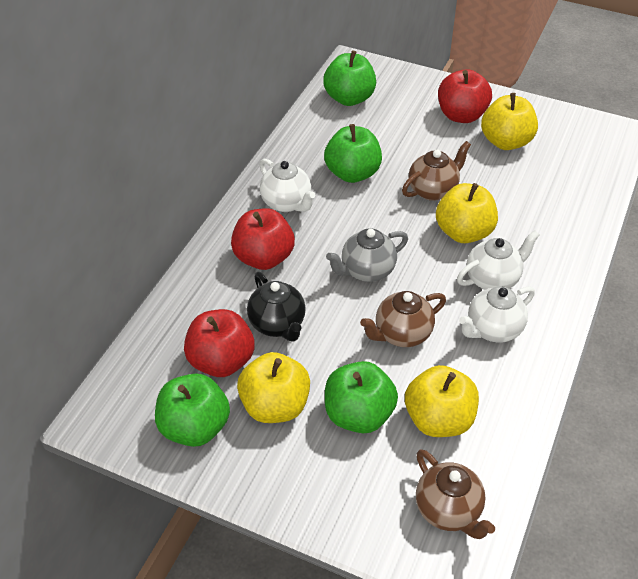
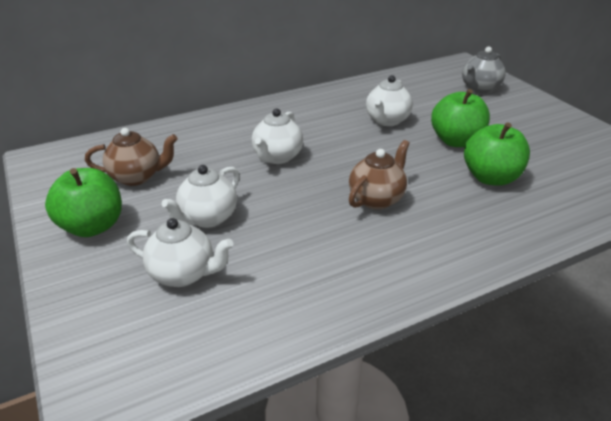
black teapot: [247,272,306,341] = 1 -> none = 0
brown teapot: [360,291,446,347] [402,141,471,201] [416,449,495,539] = 3 -> [85,128,178,186] [349,140,410,210] = 2
green apple: [155,374,230,447] [323,50,376,106] [324,124,382,183] [325,361,398,433] = 4 -> [45,168,122,237] [431,89,490,147] [464,123,530,186] = 3
red apple: [184,309,255,377] [231,208,295,270] [438,69,492,123] = 3 -> none = 0
white teapot: [260,158,316,212] [457,230,540,290] [459,286,535,343] = 3 -> [127,218,233,287] [162,165,240,228] [252,109,303,164] [366,75,413,126] = 4
yellow apple: [237,352,310,423] [405,365,479,437] [436,183,498,243] [481,93,538,150] = 4 -> none = 0

